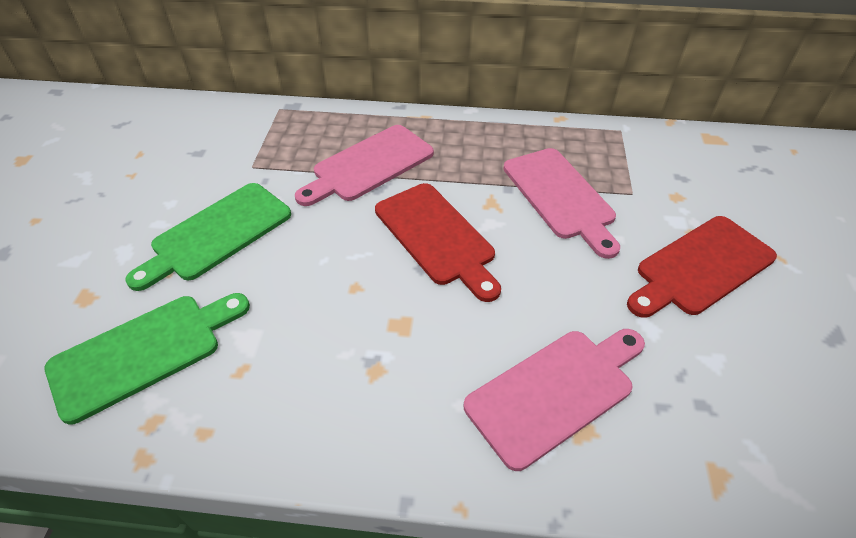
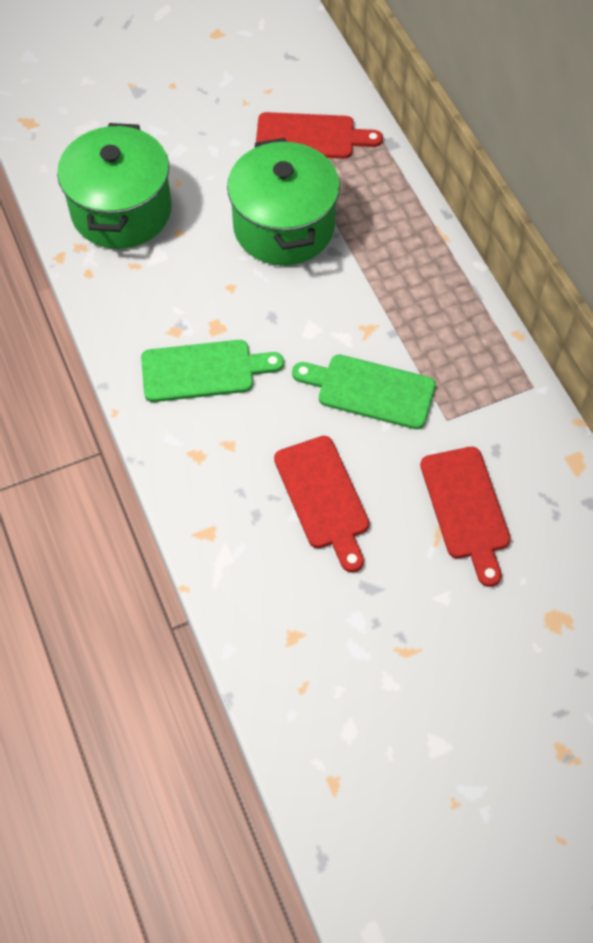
green pot: none = 0 -> [57,123,172,249] [227,138,340,265] = 2
pink cutting board: [295,125,434,206] [464,329,645,471] [504,148,620,259] = 3 -> none = 0
red cutting board: [375,183,501,302] [627,216,777,318] = 2 -> [256,112,383,159] [274,436,369,573] [420,447,511,587] = 3

